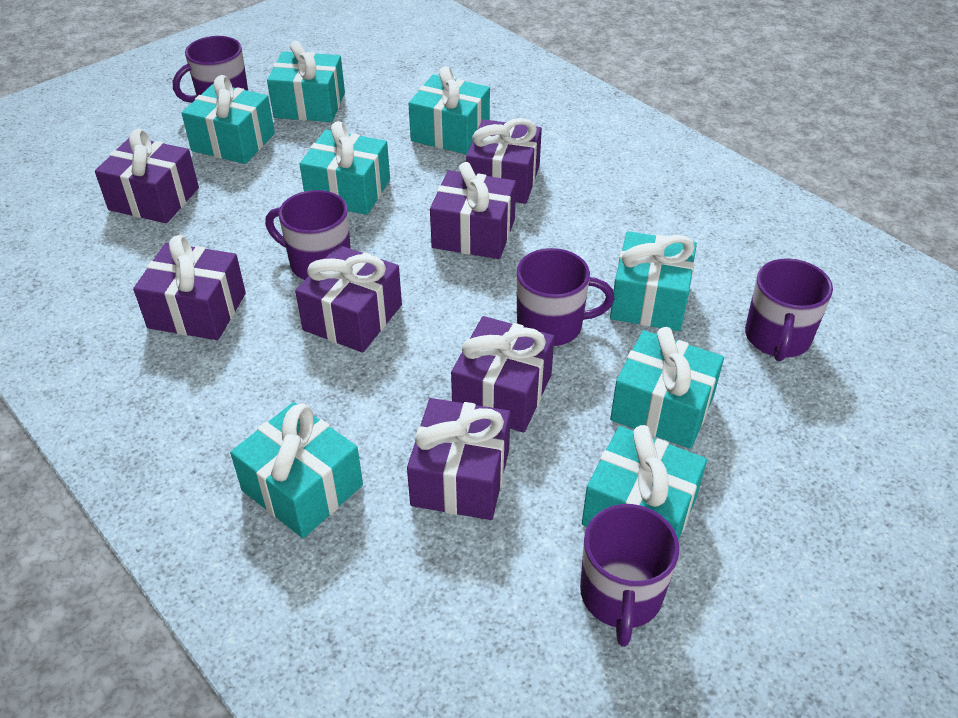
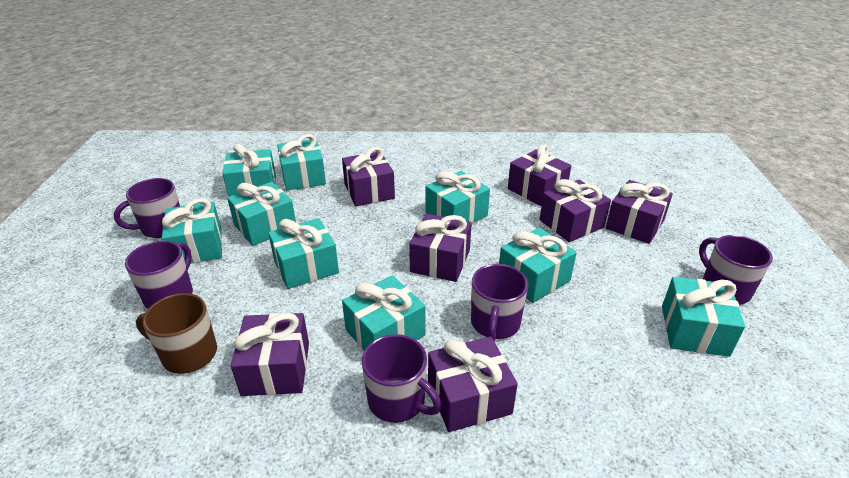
brown mug: none = 0 -> [136,293,217,374] = 1
turquoise gift: [182,75,275,164] [230,402,363,538] [267,41,345,122] [300,121,390,215] [409,66,490,154] [582,425,707,540] [610,231,697,331] [610,327,724,449] = 8 -> [162,198,222,264] [222,144,276,197] [227,182,296,246] [268,218,339,289] [277,134,326,191] [342,275,425,351] [426,171,490,224] [499,228,577,303] [662,277,745,357] = 9

